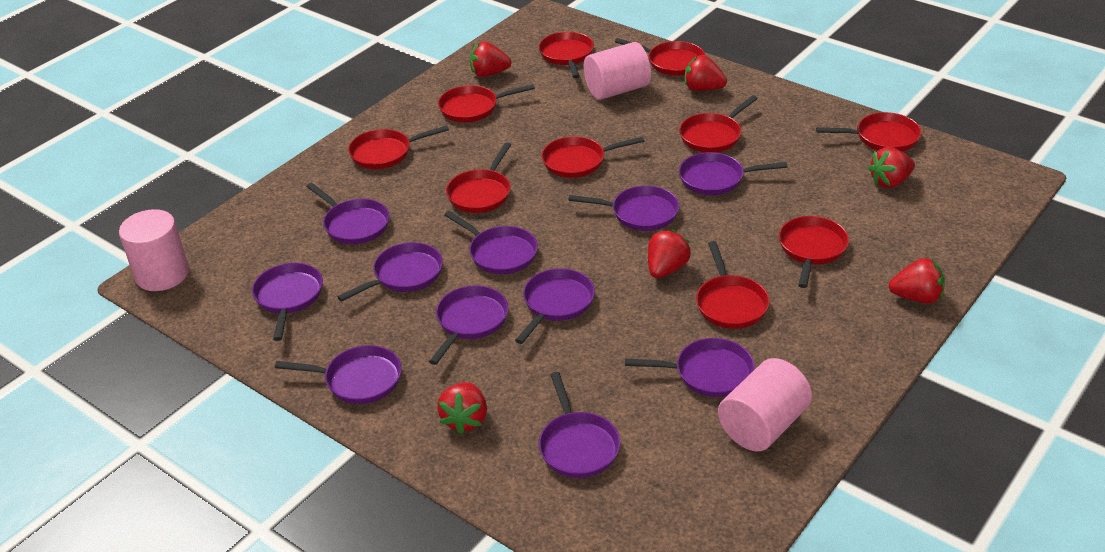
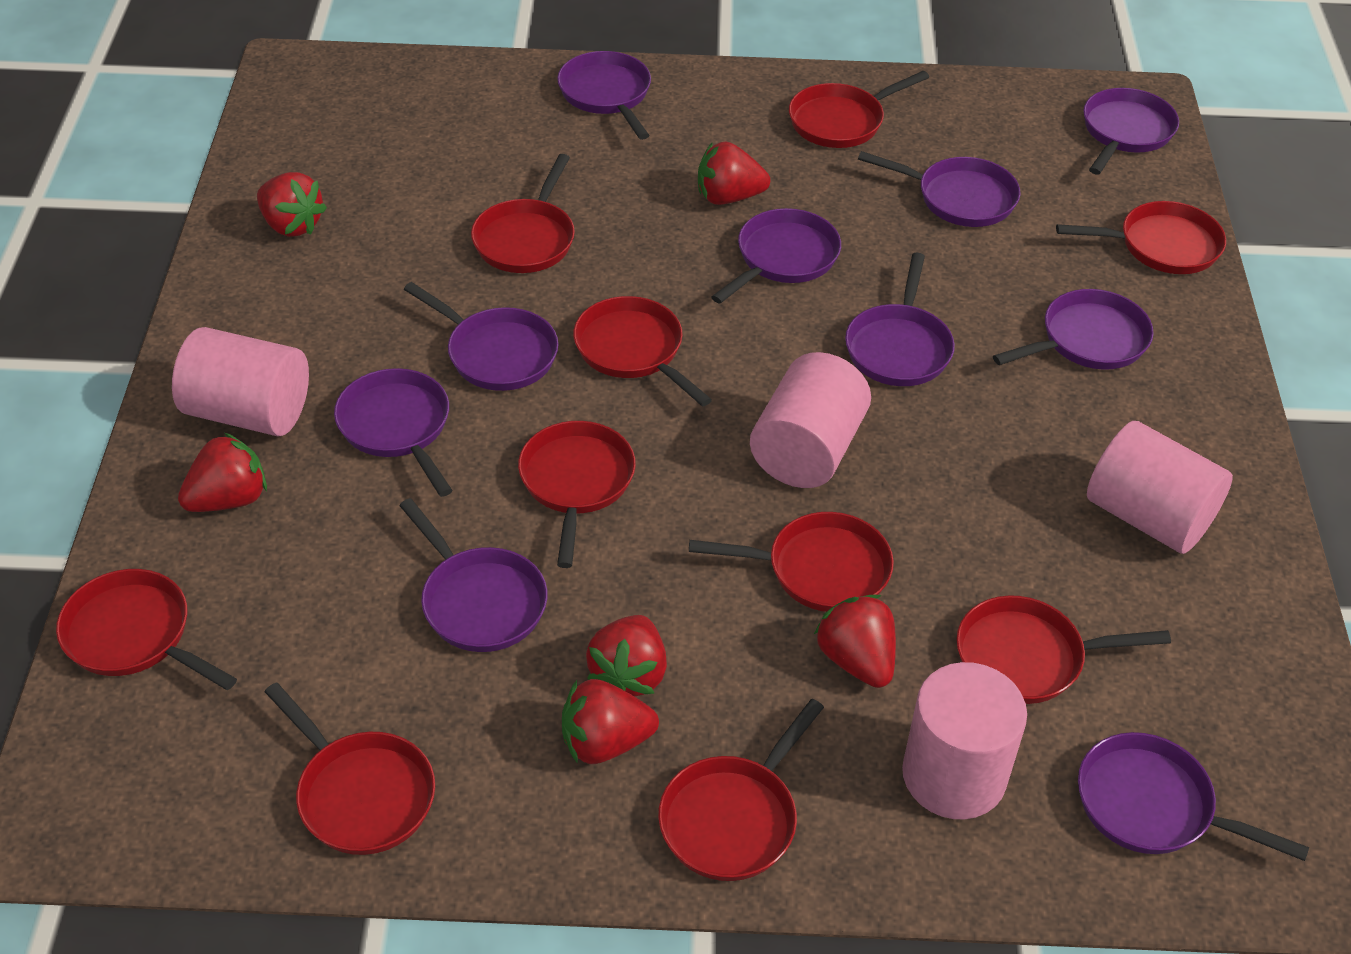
pink cylinder: [119,209,189,291] [584,42,651,100] [718,358,812,451] = 3 -> [172,327,309,436] [750,352,871,488] [902,662,1027,819] [1087,421,1233,554] = 4
purple pan: [252,263,323,341] [275,345,402,404] [306,183,390,244] [337,242,443,302] [429,285,508,365] [444,211,538,274] [515,268,595,344] [539,372,620,478] [568,186,679,231] [625,338,755,397] [679,152,787,195] = 11 -> [334,368,453,497] [399,498,548,652] [404,282,559,391] [557,51,651,140] [711,208,841,304] [845,253,955,386] [858,151,1020,227] [993,289,1154,369] [1078,732,1309,861] [1083,88,1179,175] = 10

